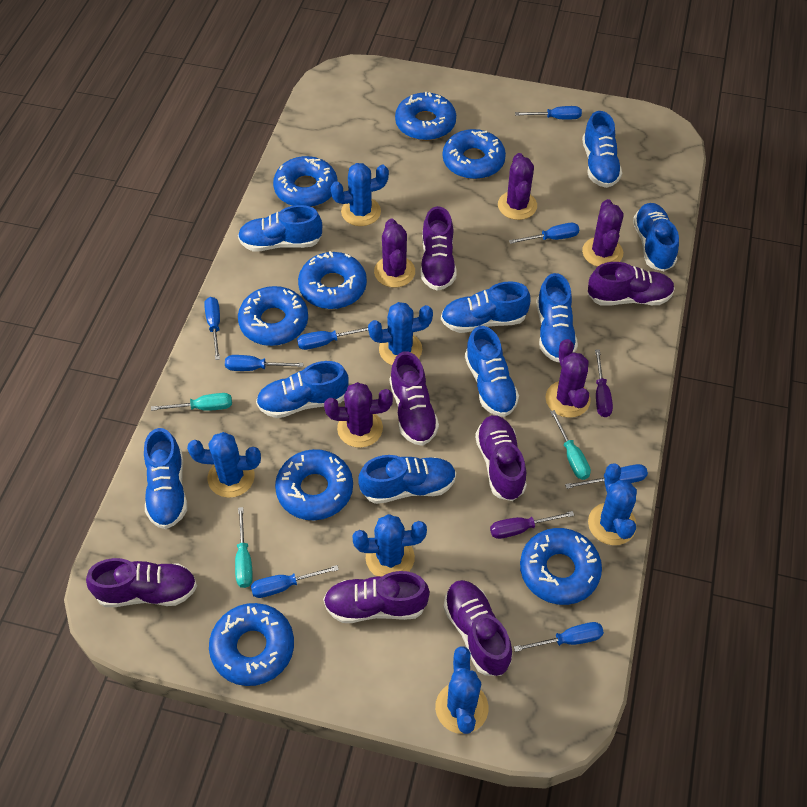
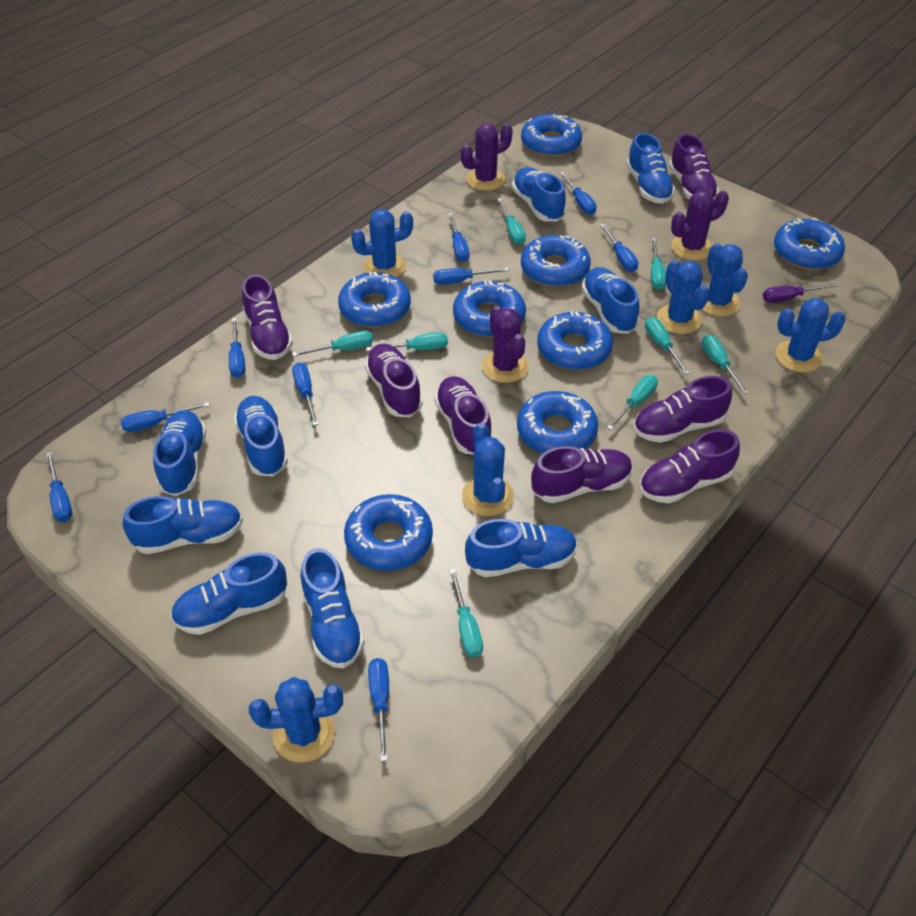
blue screwdriver: [204,297,220,360] [225,355,304,371] [251,565,339,598] [297,327,368,350] [509,223,579,244] [514,622,604,652] [515,106,582,119] [565,464,648,489] = 8 -> [46,452,72,522] [121,402,210,432] [229,318,245,378] [292,363,319,426] [368,658,389,762] [433,268,509,285] [448,213,470,262] [560,172,597,215] [600,224,638,272] = 9
purple cactus: [324,382,393,448] [374,219,415,287] [498,153,537,220] [546,339,591,418] [582,199,624,267] = 5 -> [461,124,513,191] [482,306,529,383] [671,190,729,260] = 3
purple screwdriver: [490,511,574,539] [595,350,613,417] = 2 -> [763,283,837,303] = 1
turquoise screwdriver: [151,393,232,411] [235,507,253,588] [550,410,591,480] = 3 -> [292,331,373,357] [366,332,448,351] [449,569,483,657] [497,198,526,245] [607,375,658,430] [645,317,690,374] [651,238,666,290] [701,335,748,394] = 8

